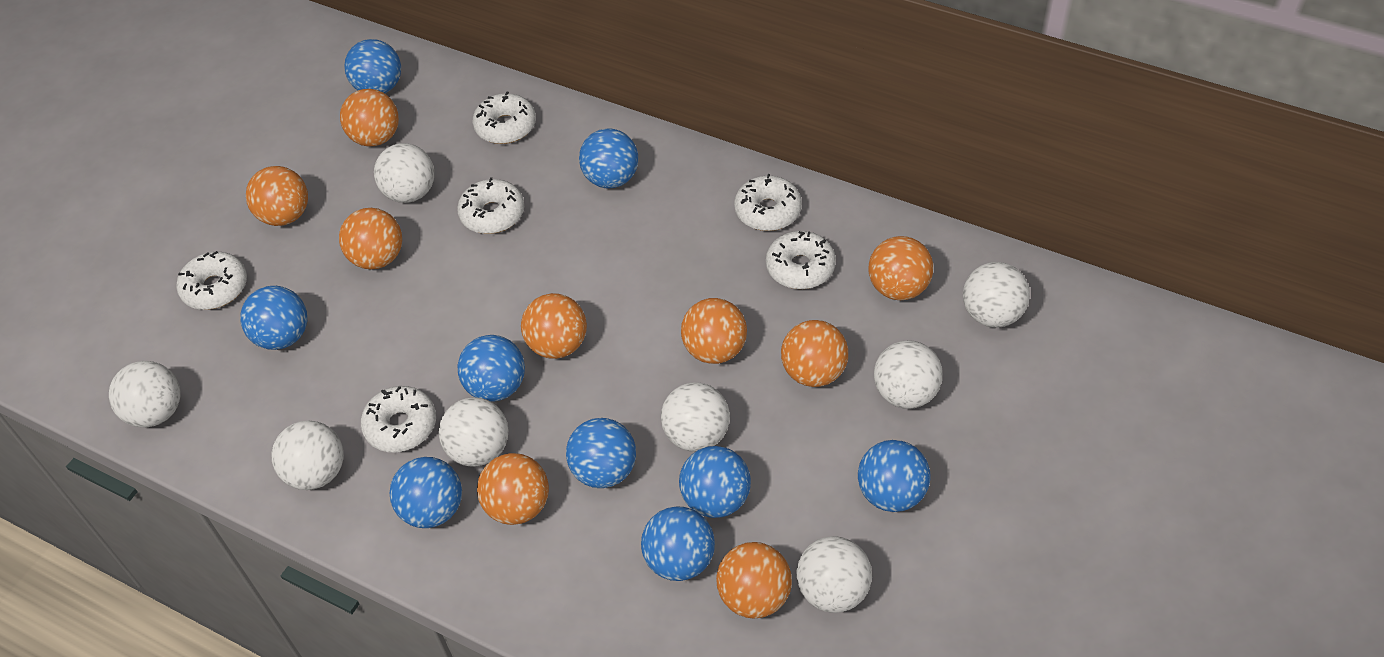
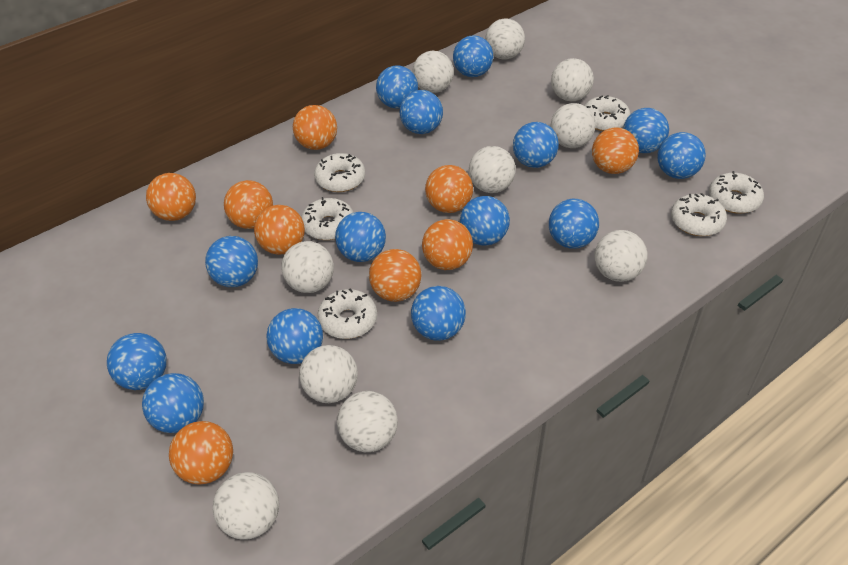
blue ball: [240,286,307,350] [344,39,401,93] [390,457,462,528] [458,335,525,402] [566,418,636,488] [579,129,638,188] [641,507,715,581] [679,446,751,518] [858,440,930,512] = 9 -> [107,333,167,390] [142,373,204,433] [205,236,258,287] [266,308,323,364] [335,212,386,262] [376,65,418,109] [400,90,443,134] [411,286,466,341] [453,35,493,77] [460,196,510,246] [513,122,559,168] [549,199,599,249] [623,108,669,153] [657,132,706,179] = 14
white ball: [109,361,180,427] [271,421,344,490] [374,143,434,203] [439,397,508,467] [661,382,730,452] [796,536,872,613] [874,340,943,409] [963,262,1030,328] = 8 -> [213,472,279,540] [281,241,334,293] [299,345,358,403] [337,391,398,452] [412,51,454,93] [469,146,516,193] [485,18,525,60] [550,103,595,148] [551,58,594,101] [594,230,648,282] = 10

